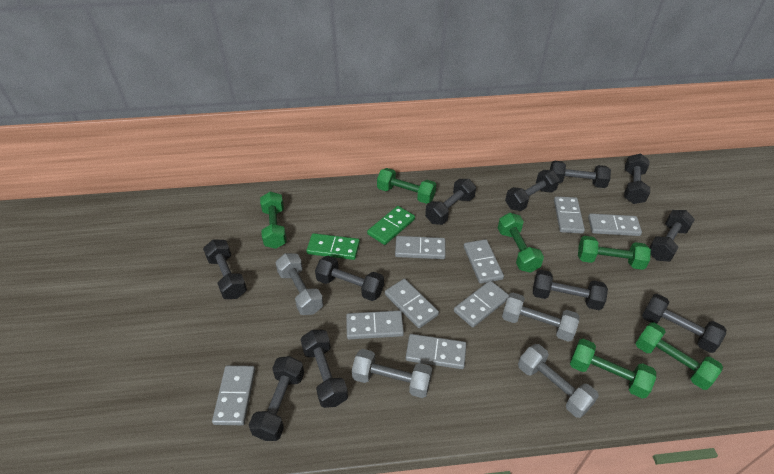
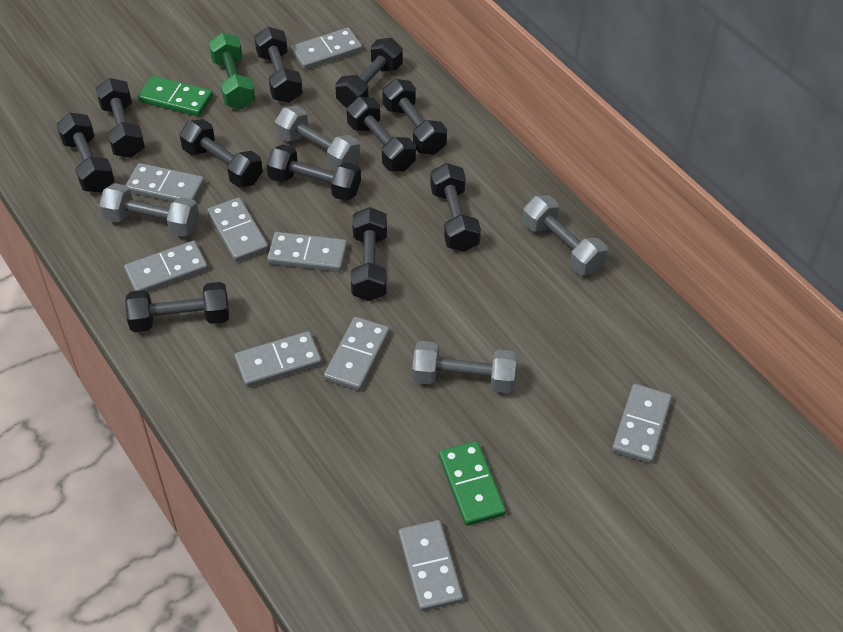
green dumbbell: [260,191,287,249] [377,168,436,204] [498,213,544,273] [570,339,656,399] [578,236,651,270] [635,323,723,390] = 6 -> [209,32,255,109] = 1

